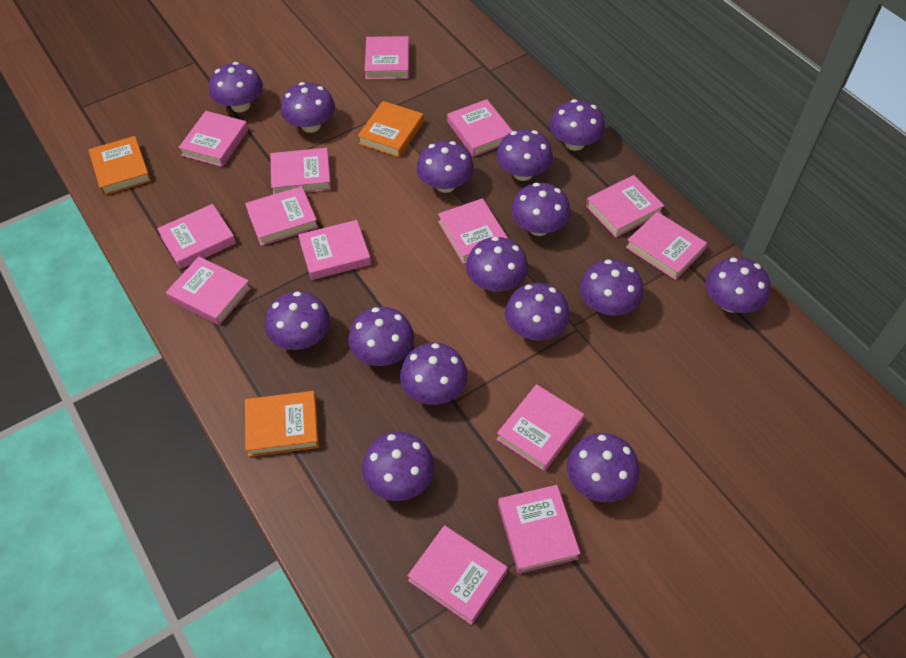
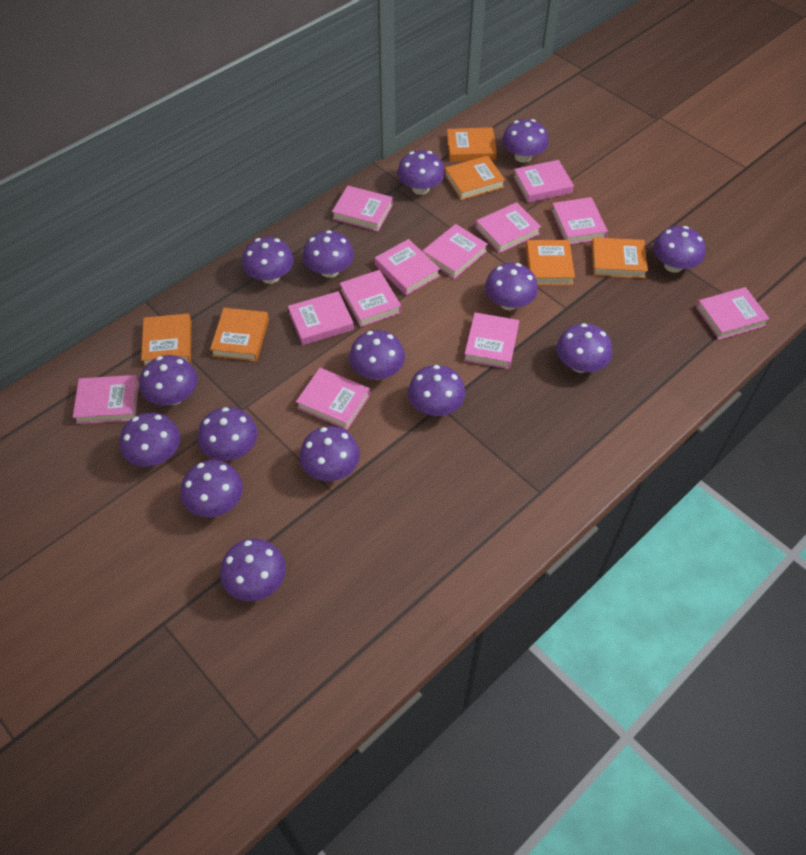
orange book: [89,136,151,196] [245,391,319,457] [358,101,424,158] = 3 -> [141,313,191,367] [210,308,269,361] [445,156,505,200] [447,127,497,162] [526,240,575,285] [591,237,648,278] = 6
pink book: [157,204,236,269] [166,257,251,325] [179,111,248,167] [245,186,318,246] [270,148,331,194] [298,220,371,280] [365,36,409,79] [408,525,508,625] [438,198,508,264] [447,99,512,157] [496,384,584,471] [498,485,580,574] [586,175,665,238] [626,212,707,280] = 14 -> [73,375,139,424] [288,291,354,345] [296,368,370,430] [332,185,393,231] [340,270,401,327] [375,239,440,295] [422,224,488,279] [464,312,519,369] [476,202,541,253] [513,160,574,203] [551,197,608,244] [696,287,770,340] = 12

